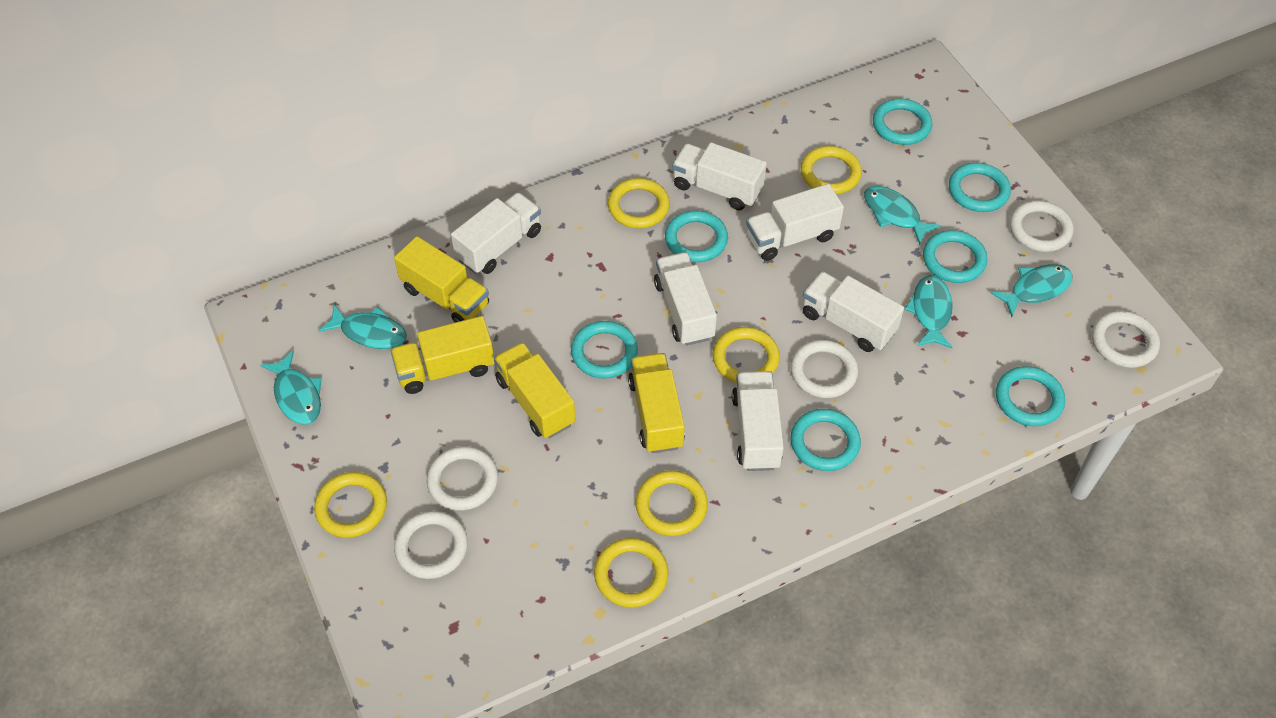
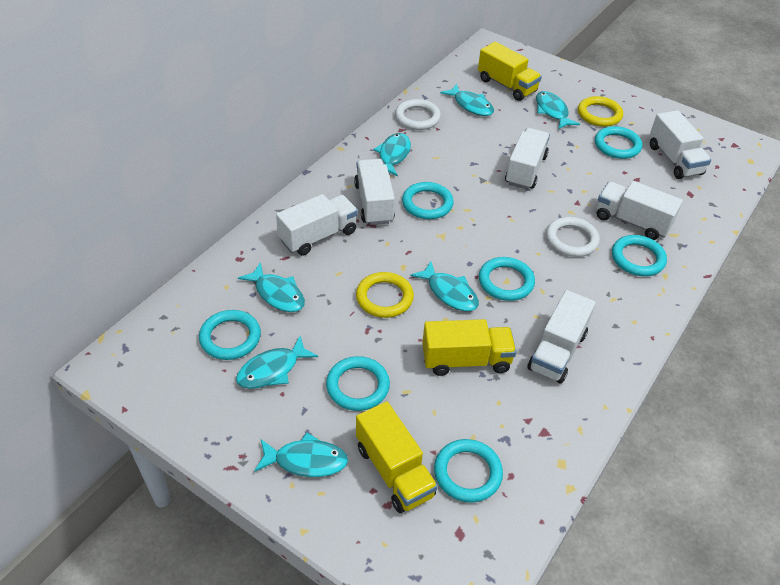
turquoise fish: [260,350,322,425] [318,305,407,349] [864,186,941,245] [904,275,953,348] [991,264,1073,317] = 5 -> [236,336,318,389] [238,262,305,312] [254,433,348,477] [374,133,411,177] [410,261,479,311] [440,84,494,116] [536,91,580,129] = 7
white ring: [394,511,468,579] [427,446,498,511] [790,340,858,398] [1010,201,1073,252] [1092,311,1160,368] = 5 -> [395,99,441,130] [546,217,600,257] = 2
yellow ring: [314,472,387,538] [594,538,669,608] [608,178,670,228] [636,470,708,536] [712,327,780,383] [801,146,862,194] = 6 -> [356,272,414,318] [578,96,623,127] = 2
yellow truck: [390,316,495,394] [394,236,489,322] [494,342,576,438] [628,353,685,453] = 4 -> [356,401,438,513] [422,319,516,376] [478,42,542,101] = 3

